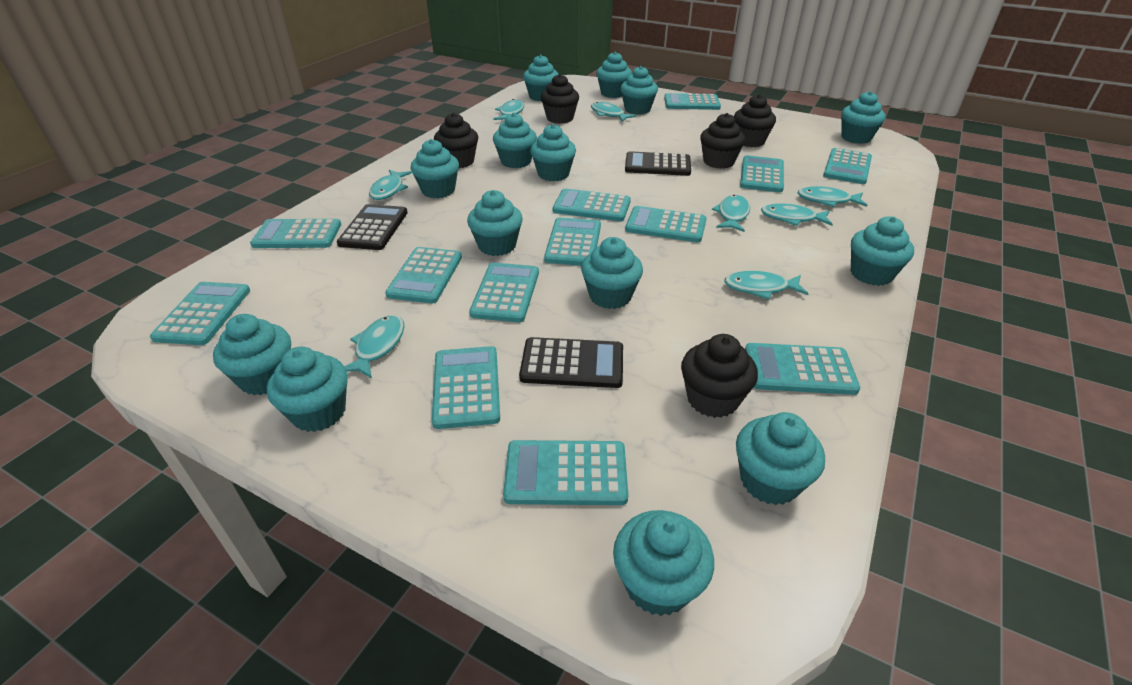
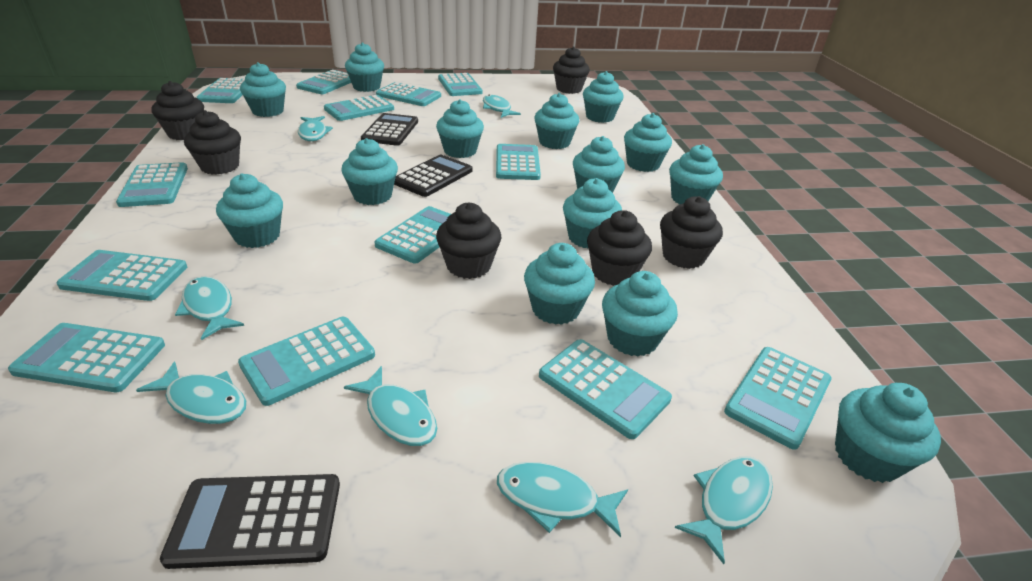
black cupcake: [434,113,478,168] [541,74,579,124] [681,334,758,418] [700,113,745,169] [734,94,776,147] = 5 -> [151,81,204,140] [184,110,241,175] [436,203,501,279] [553,47,590,94] [587,210,652,286] [660,196,723,269] = 6
turquoise fish: [344,315,404,378] [369,170,412,200] [494,99,524,120] [591,102,636,122] [712,195,750,232] [724,271,808,300] [761,203,833,226] [798,186,867,207] = 8 -> [136,361,246,424] [175,277,244,340] [298,116,333,141] [344,366,437,446] [483,95,521,118] [497,462,628,538] [675,456,773,564] = 7

